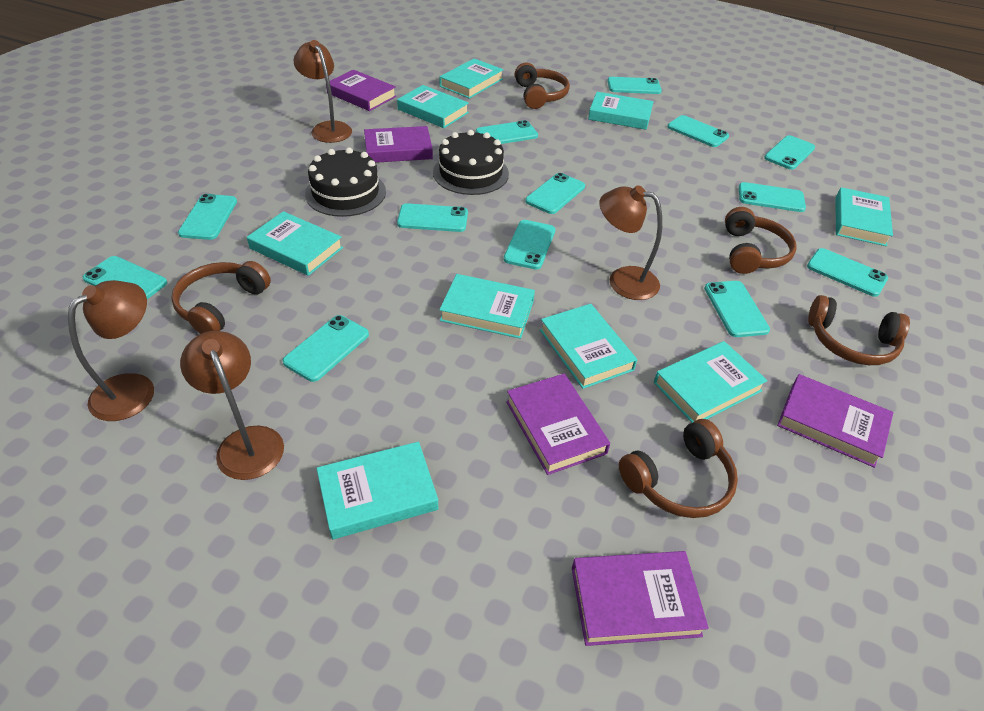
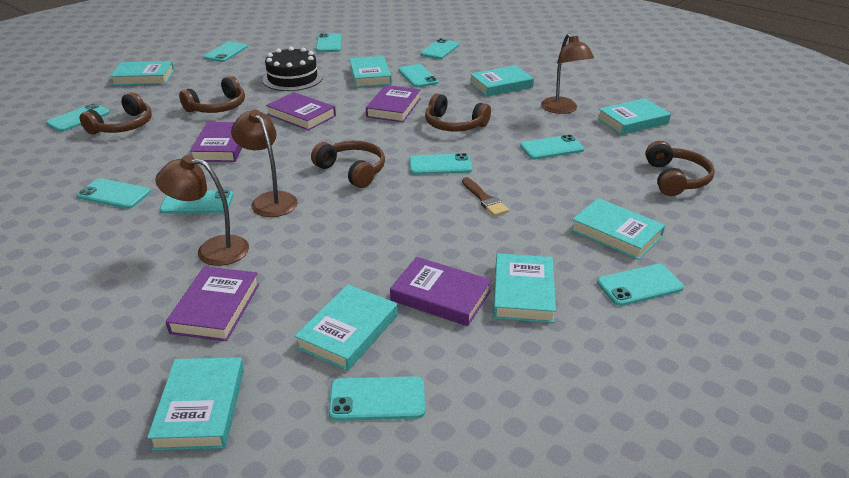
black cake: [305,148,386,217] [433,130,509,195] = 2 -> [262,47,323,91] = 1
brown brush: none = 0 -> [462,177,509,216] = 1
brown lamp: [68,280,154,421] [180,331,284,480] [294,40,352,143] [599,186,662,300] = 4 -> [155,155,249,266] [231,110,298,217] [541,33,594,114] = 3
turquoise book: [247,211,343,276] [316,442,439,539] [397,85,469,128] [439,58,504,99] [439,274,535,339] [540,304,637,389] [588,92,654,130] [654,341,768,423] [836,187,893,246] = 9 -> [110,61,174,85] [147,357,244,451] [295,284,398,371] [350,56,392,87] [470,65,534,97] [493,253,556,323] [571,198,665,260] [597,98,671,135] = 8
turquoise phone: [83,256,167,299] [178,194,237,240] [282,315,369,382] [397,203,468,232] [476,120,538,144] [504,220,555,270] [525,173,585,214] [607,77,662,94] [667,115,729,147] [704,281,770,337] [739,182,806,212] [764,135,815,170] [807,248,888,297] = 13 -> [46,103,110,132] [77,178,151,209] [160,190,233,214] [204,42,247,62] [316,33,342,52] [328,376,425,421] [398,64,439,87] [409,153,472,175] [420,39,459,59] [520,135,585,159] [597,264,684,306] = 11

